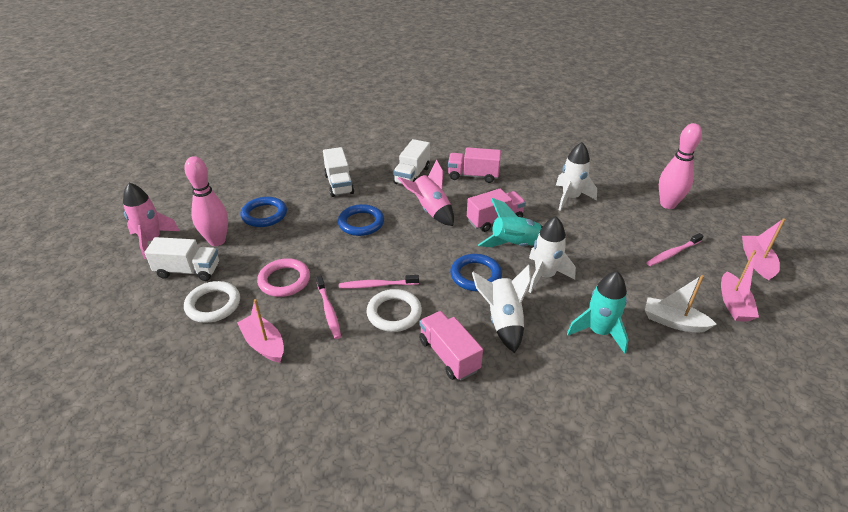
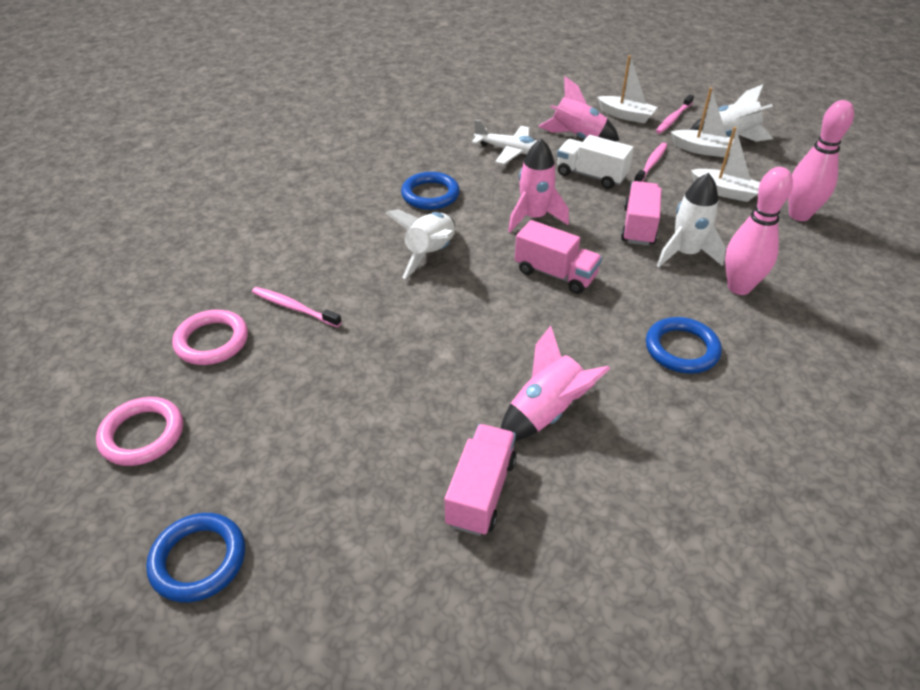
pink boat: [237,299,284,363] [721,250,759,322] [742,218,786,280] = 3 -> none = 0
pink ring: [257,258,310,297] = 1 -> [96,397,183,466] [172,310,248,365] = 2
pink rocket: [123,182,180,259] [398,160,454,226] = 2 -> [501,326,610,441] [508,138,569,232] [538,76,619,141] = 3
turquoise rocket: [478,198,543,247] [567,271,629,354] = 2 -> none = 0
white boat: [645,275,716,332] = 1 -> [597,55,657,123] [671,88,734,157] [691,127,760,202] = 3
white plane: none = 0 -> [472,120,537,164] = 1
white ring: [184,281,240,323] [366,289,422,332] = 2 -> none = 0
white truck: [144,237,219,281] [323,147,354,197] [393,139,430,185] = 3 -> [557,135,634,189] = 1

